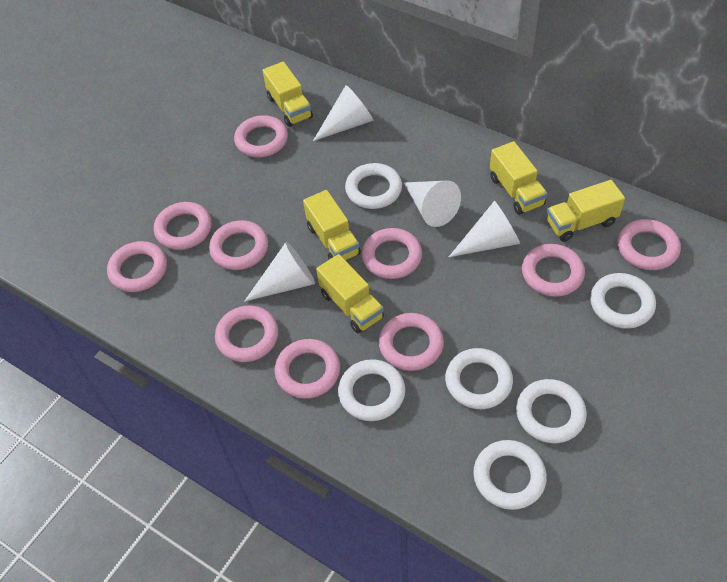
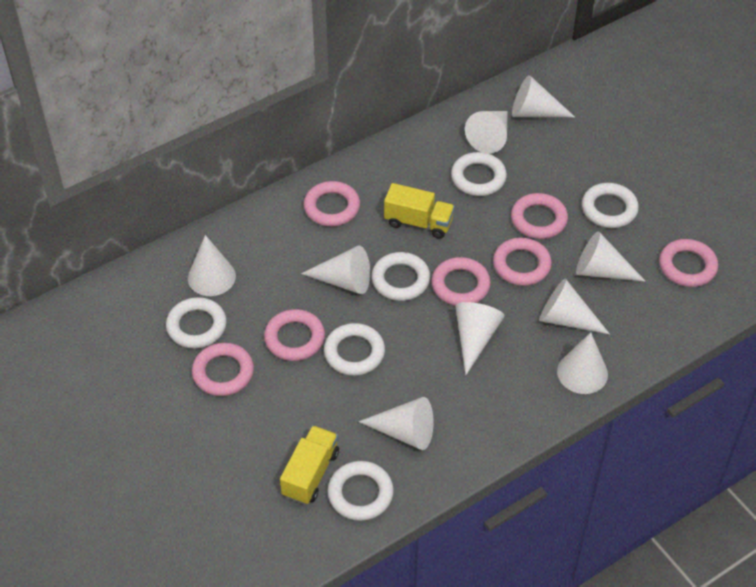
pink ring: [107,241,167,292] [154,202,212,250] [209,220,268,270] [215,306,279,362] [234,115,288,158] [274,339,340,399] [362,228,422,279] [379,313,444,371] [522,244,585,297] [618,219,681,270] = 10 -> [192,343,254,396] [264,309,325,361] [304,181,360,226] [431,257,491,306] [493,238,552,286] [511,193,568,239] [659,239,718,287] = 7
white cone: [244,242,315,302] [313,85,374,141] [404,180,461,227] [449,201,520,257] = 4 -> [188,235,236,296] [301,245,370,294] [358,397,434,450] [455,302,505,375] [465,111,508,154] [512,75,575,117] [539,279,610,334] [557,332,608,394] [576,231,646,282] = 9
yellow truck: [262,62,313,127] [303,190,361,260] [316,254,384,333] [490,141,548,215] [547,180,625,242] = 5 -> [280,426,339,505] [384,183,455,239] = 2

